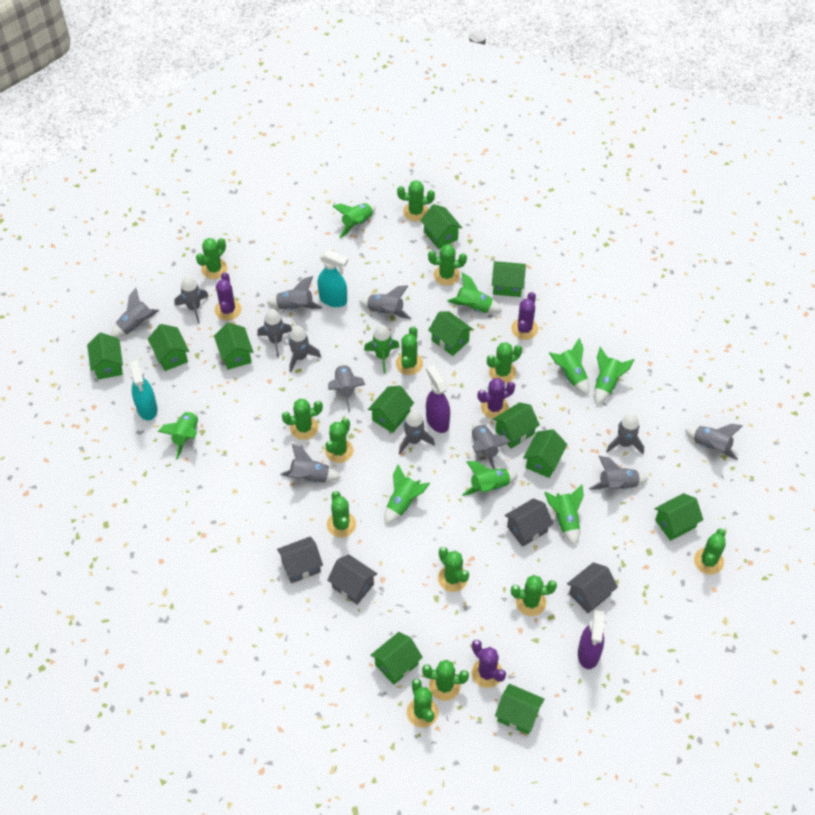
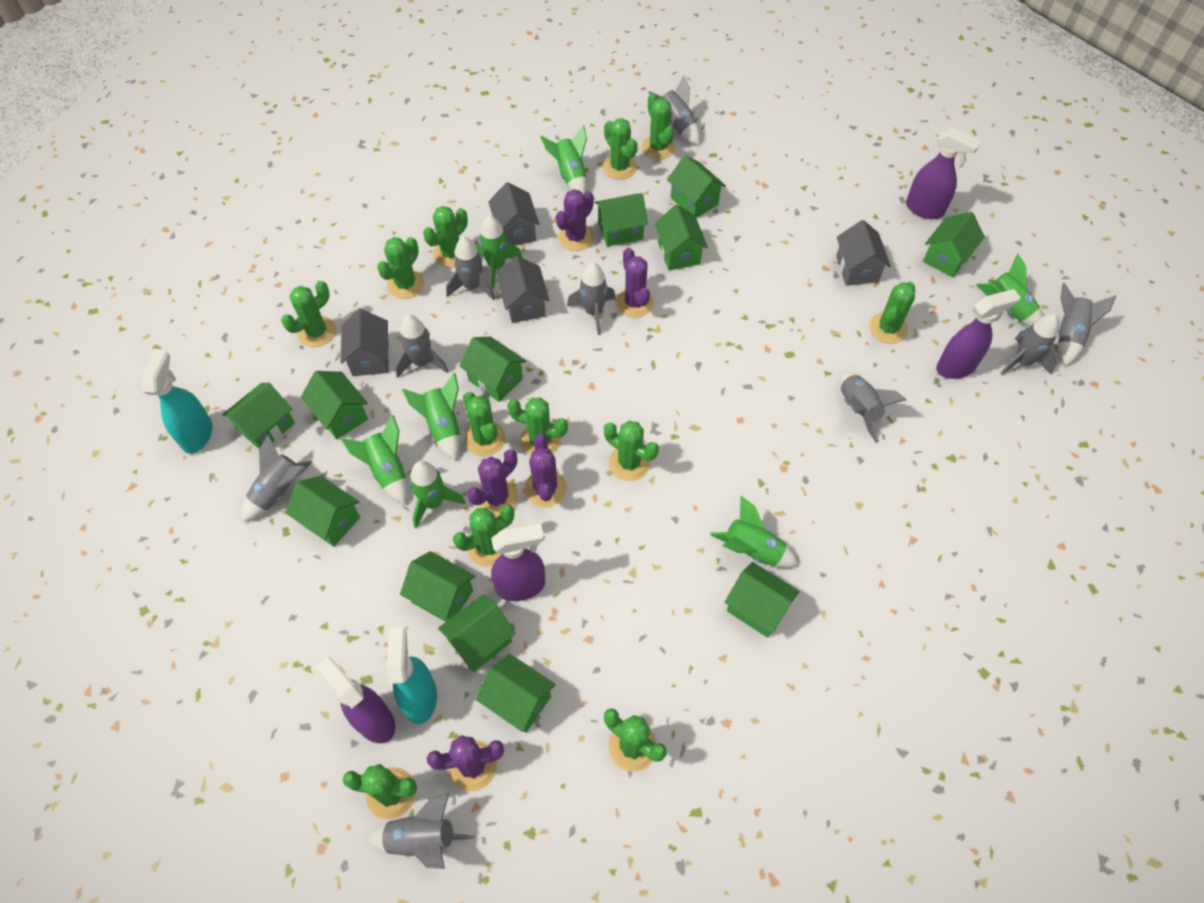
green cactus: [196,238,228,279] [282,399,323,440] [325,418,354,463] [327,491,356,538] [396,326,423,375] [397,180,435,222] [407,679,439,728] [422,660,469,701] [428,244,467,286] [438,547,469,592] [487,342,522,383] [511,575,557,616] [694,529,726,575] = 13 -> [281,281,336,347] [343,764,417,819] [377,237,424,299] [423,206,468,267] [453,505,514,567] [463,392,506,456] [507,398,568,456] [603,118,637,179] [604,421,659,481] [604,708,667,772] [642,93,675,159] [869,282,915,344] = 12
green rocket: [158,409,198,460] [333,203,375,238] [364,325,399,374] [384,464,430,525] [447,272,502,313] [462,461,518,496] [545,484,584,546] [549,338,589,396] [594,347,634,405] = 9 -> [341,415,408,505] [402,373,460,461] [410,461,466,529] [476,215,522,288] [540,125,587,194] [710,496,799,568] [976,253,1043,327] = 7
grey rocket: [111,288,159,338] [175,276,209,324] [257,309,292,358] [267,276,323,310] [280,443,341,482] [288,326,321,373] [328,363,365,412] [359,285,411,319] [399,410,435,454] [472,422,511,469] [589,456,648,490] [606,413,644,454] [685,424,743,460] = 13 -> [242,435,313,522] [366,793,474,869] [395,315,448,378] [446,236,495,300] [567,263,616,335] [648,75,700,145] [840,372,906,442] [1000,314,1059,375] [1058,283,1116,366] = 9
purple cactus: [215,272,241,321] [471,640,506,688] [477,378,515,419] [511,292,538,340] = 4 -> [427,735,504,791] [467,449,518,517] [524,434,567,507] [556,189,594,251] [616,248,654,317] = 5
purple spray bottle: [426,365,450,433] [578,610,605,669] = 2 -> [317,657,395,743] [491,524,545,601] [906,128,981,219] [936,289,1020,379] = 4

